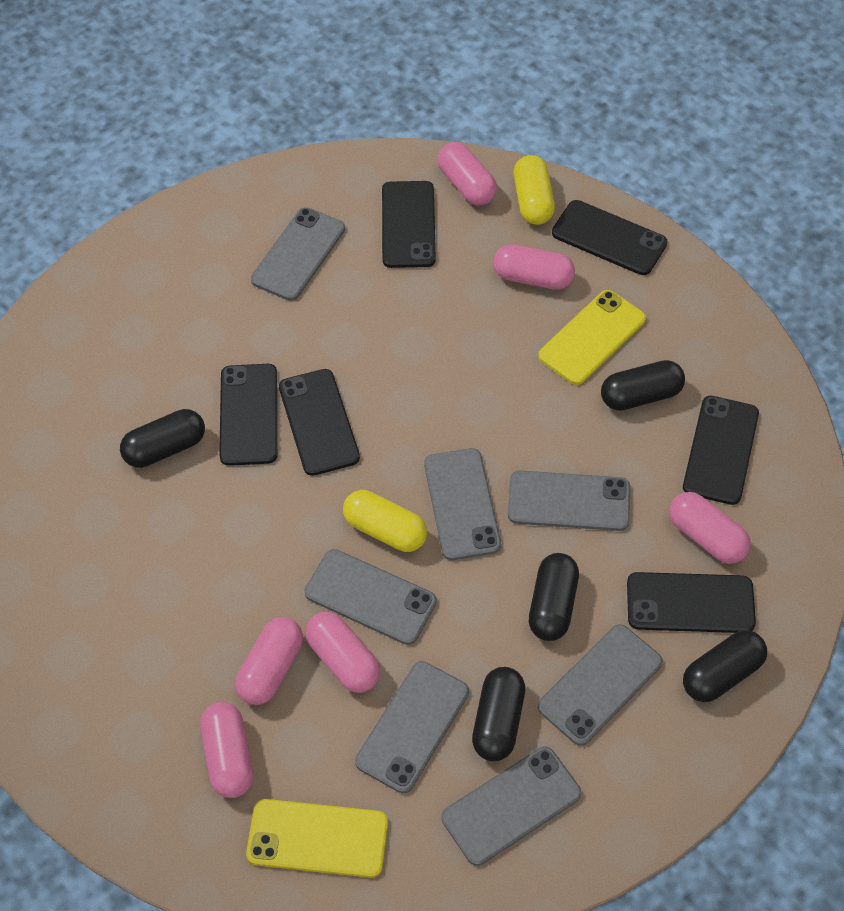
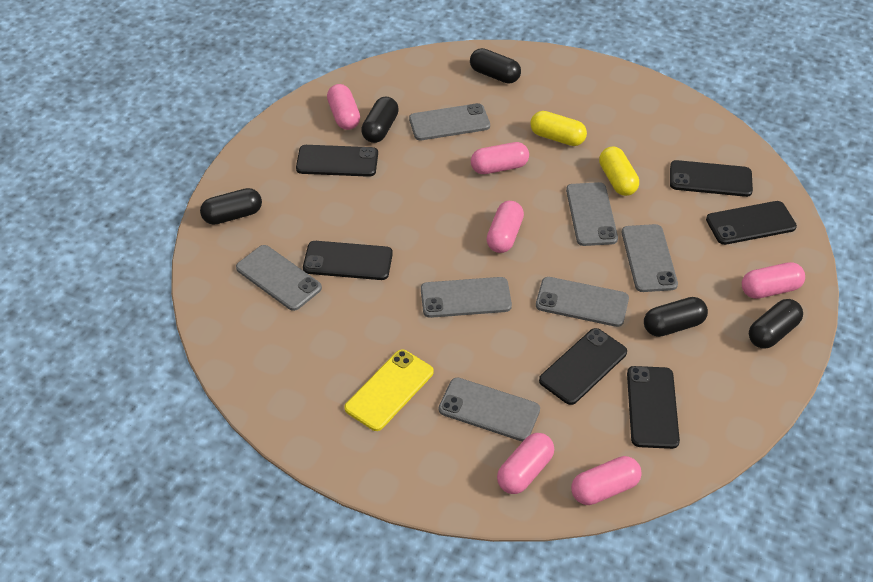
yellow phone: [246,799,388,878] [538,290,646,385] = 2 -> [344,350,434,431] = 1

